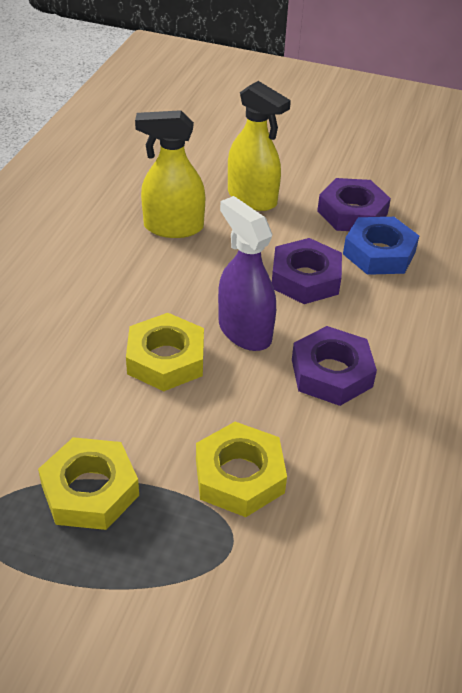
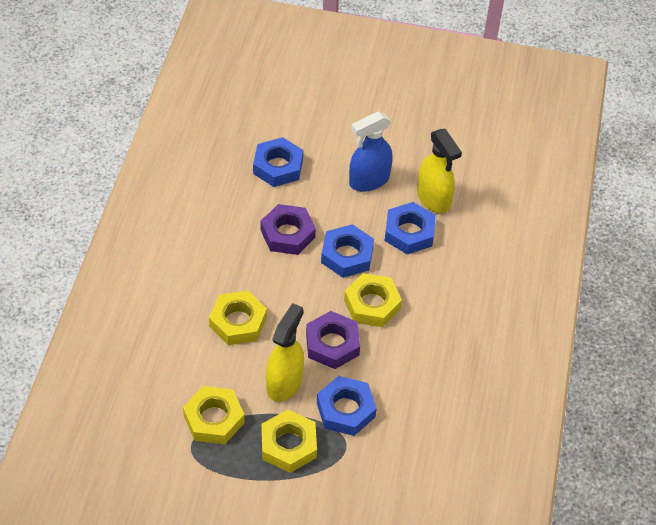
blue nut: [343,217,419,275] = 1 -> [253,137,303,187] [317,376,377,436] [321,224,374,278] [385,202,436,254] = 4
blue spray bottle: none = 0 -> [349,111,393,192] = 1
purple nut: [272,238,342,304] [292,326,377,406] [317,178,391,231] = 3 -> [261,204,316,255] [306,311,360,369] = 2
purple spray bottle: [218,196,276,351] = 1 -> none = 0
yellow nut: [38,437,139,530] [126,313,204,391] [196,422,287,517] = 3 -> [183,386,245,444] [209,290,267,345] [261,410,317,473] [344,273,402,327] = 4

